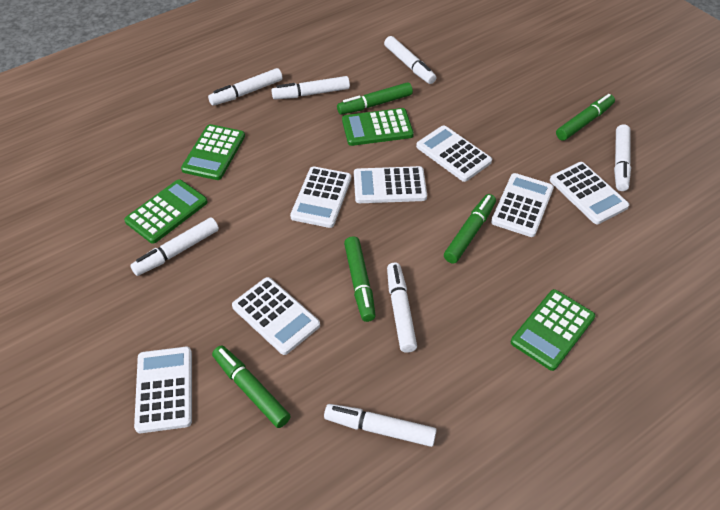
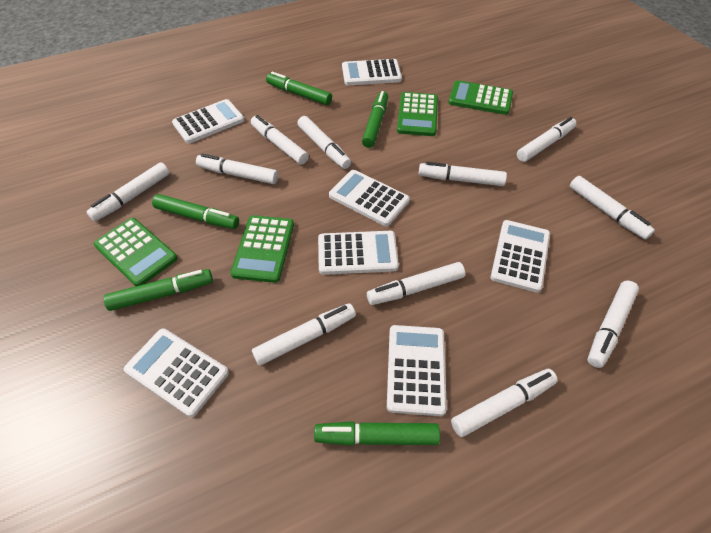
white marker: [130,217,219,276] [208,68,283,106] [271,76,350,99] [324,404,437,447] [384,36,436,84] [387,262,417,353] [614,125,631,191] = 7 -> [86,162,169,221] [196,154,278,184] [251,115,309,165] [252,303,356,366] [297,116,351,169] [367,262,465,305] [418,162,507,186] [451,369,558,437] [517,117,576,162] [570,176,655,239] [587,281,639,368] = 11

